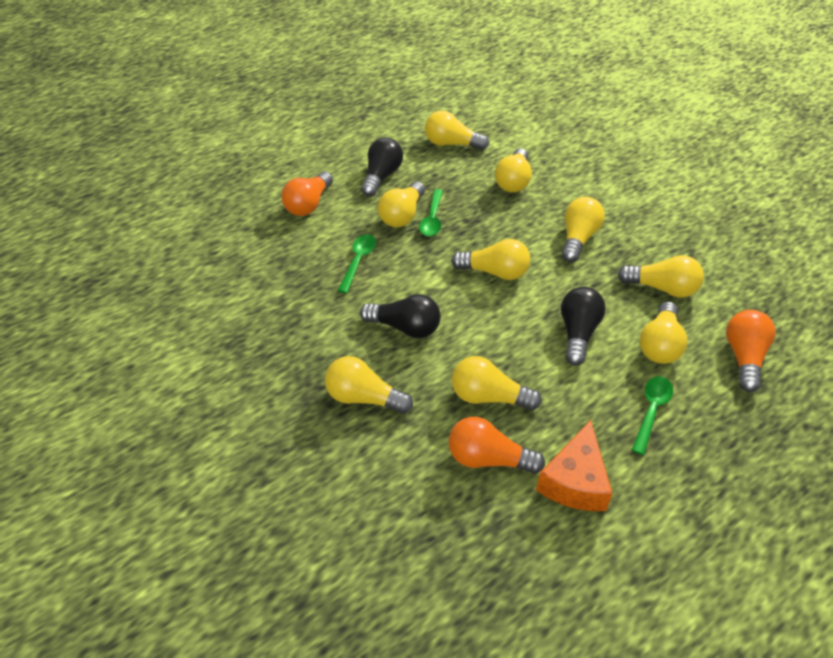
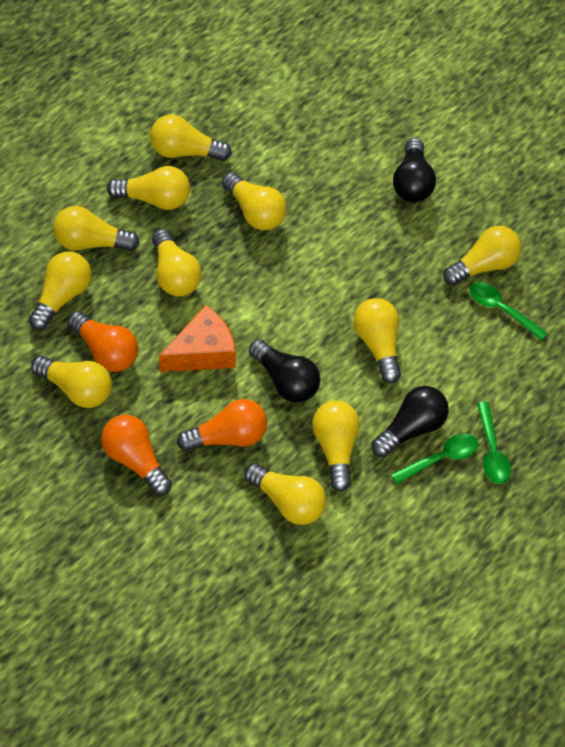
yellow light bulb: [325,356,413,414] [378,181,425,227] [425,111,489,150] [451,239,530,280] [452,356,542,410] [495,148,532,192] [562,197,605,262] [618,255,704,297] [639,301,688,364] = 9 -> [29,251,91,330] [31,356,112,408] [53,206,139,251] [107,166,190,210] [150,115,232,161] [152,229,201,296] [222,172,286,230] [244,463,326,525] [312,401,360,492] [353,298,401,383] [443,226,521,285] = 11

